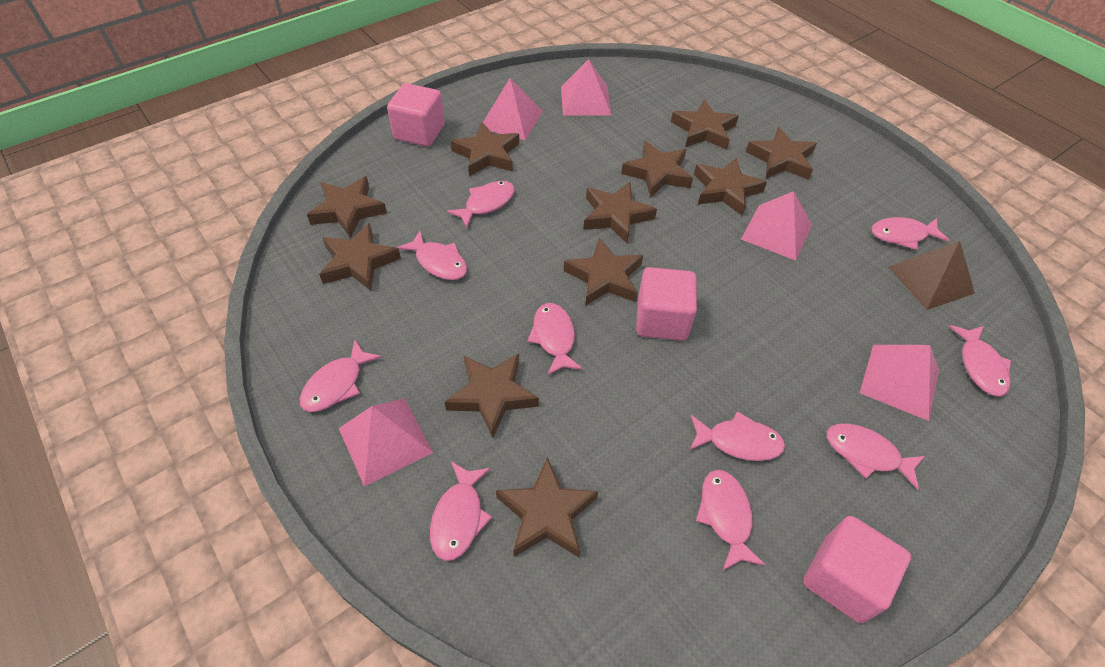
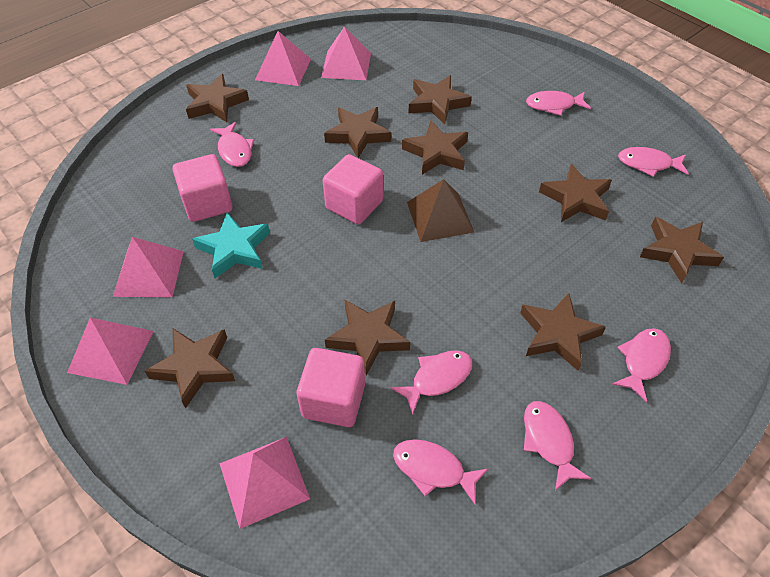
brown star: [307,176,387,238] [319,223,401,291] [445,354,539,438] [450,122,519,176] [496,457,598,557] [564,237,643,306] [583,182,657,243] [621,141,693,198] [671,99,739,150] [694,158,767,216] [746,127,817,180] = 11 -> [145,329,235,409] [186,74,249,122] [324,107,391,158] [325,299,410,375] [402,120,468,175] [409,75,472,124] [520,293,606,371] [539,164,612,222] [640,217,724,283] = 9
pink fish: [300,340,382,412] [397,231,467,280] [430,461,492,561] [447,181,515,227] [527,303,583,375] [690,411,785,461] [696,470,765,570] [827,424,925,490] [871,217,950,250] [949,325,1011,397] = 10 -> [210,122,254,167] [391,350,472,415] [393,439,488,504] [524,401,592,491] [526,91,591,116] [612,328,671,402] [618,147,689,177] = 7
turquoise star: none = 0 -> [192,212,270,278] = 1

